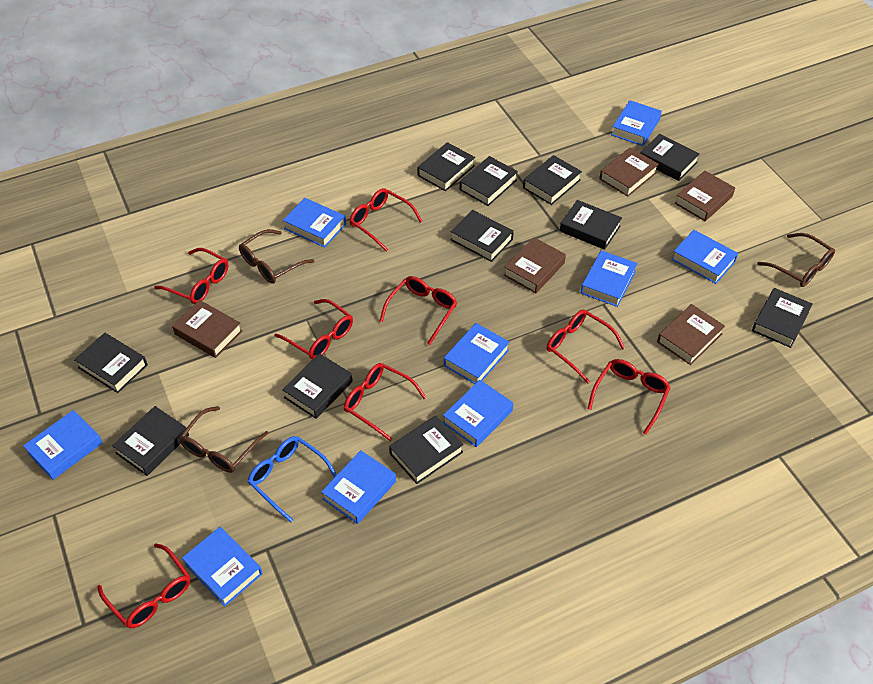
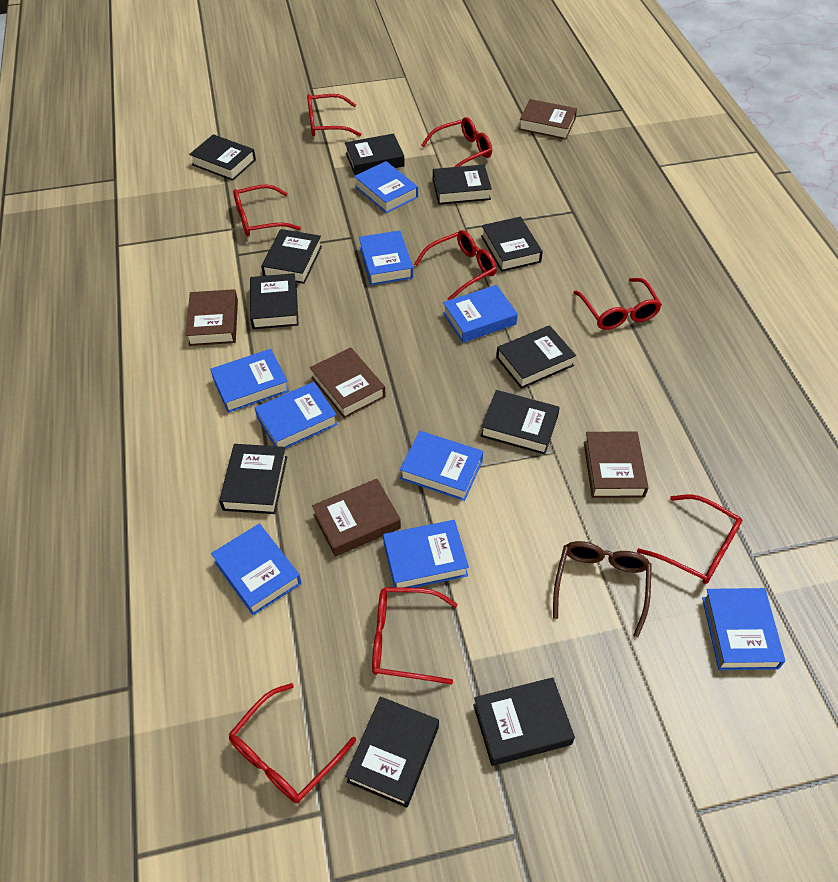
blue glasses: [248,436,337,522] = 1 -> none = 0
brown glasses: [179,406,269,473] [239,229,314,284] [757,233,835,287] = 3 -> [553,541,652,637] = 1

